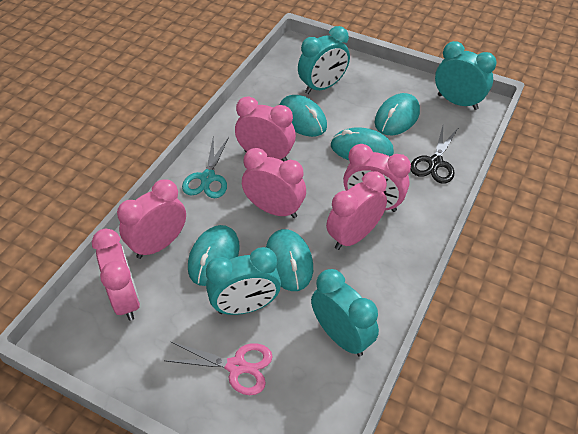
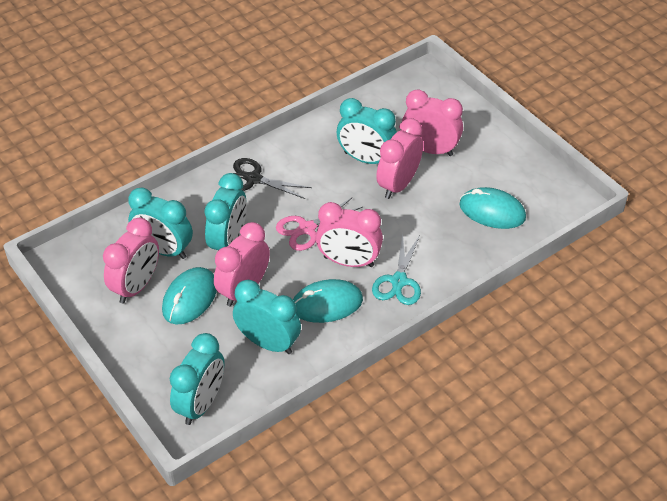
pink clock: [92,229,140,321] [117,179,186,259] [235,96,296,161] [242,148,306,218] [326,171,387,250] [343,144,411,212] = 6 -> [103,218,159,303] [214,222,270,307] [316,202,383,267] [376,118,423,199] [402,89,463,156] = 5
turquoise clock: [206,247,281,315] [298,26,350,94] [311,269,379,356] [435,41,497,110] = 4 -> [128,188,193,259] [170,333,225,425] [204,173,247,251] [233,280,301,354] [337,98,397,164] = 5
turquoise mouse: [188,225,240,286] [266,229,313,291] [279,95,327,137] [331,127,394,160] [375,93,420,135] = 5 -> [162,267,217,325] [293,279,363,323] [459,187,526,229] = 3

